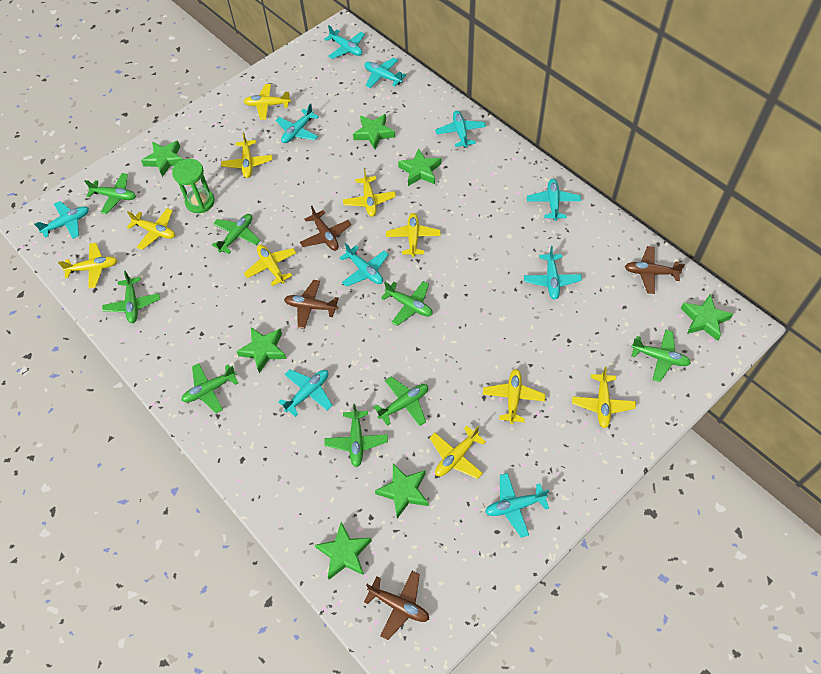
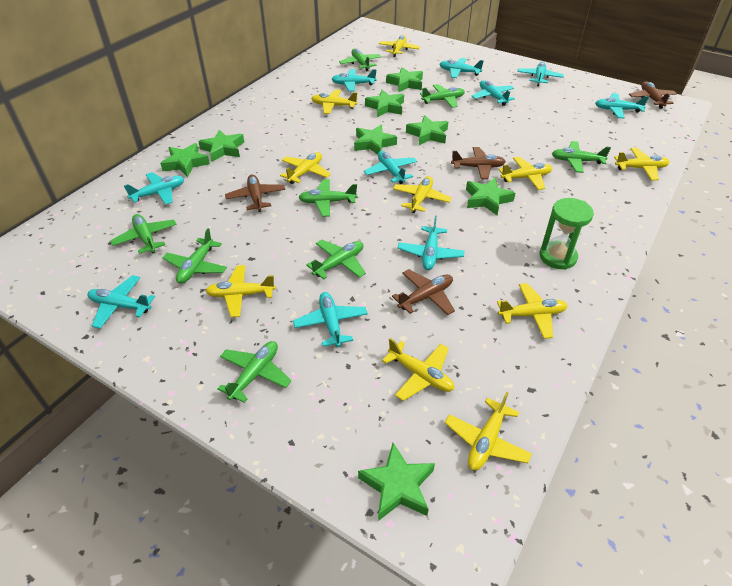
green star: [141,140,183,177] [236,327,287,373] [315,522,372,580] [353,114,395,149] [375,464,428,519] [398,148,441,186] [681,294,733,341] = 7 -> [160,143,210,177] [198,130,244,162] [354,125,397,155] [358,443,435,521] [365,90,404,117] [386,67,423,92] [406,115,448,145] [466,178,515,215] = 8

